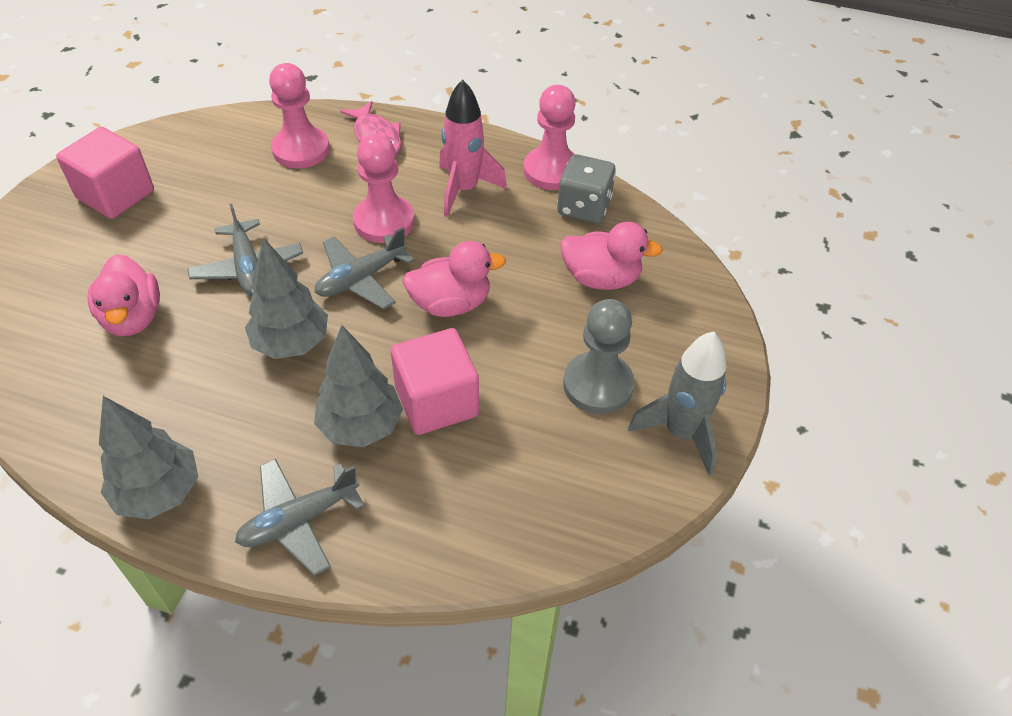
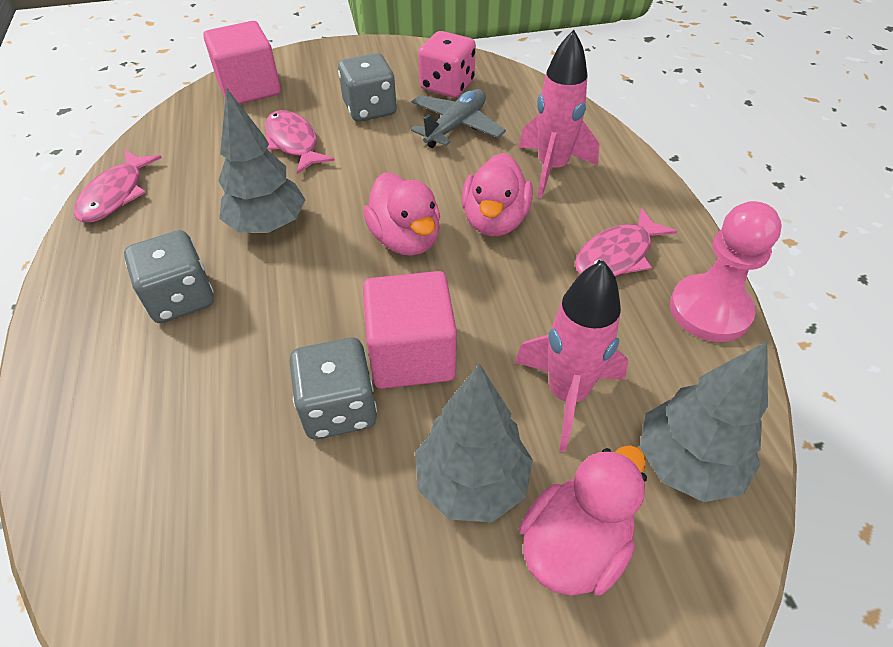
grey dice: [557,154,616,223] = 1 -> [124,230,214,323] [289,338,377,439] [338,53,397,122] = 3
grey pawn: [563,299,635,414] = 1 -> none = 0
grey plane: [187,203,303,296] [235,459,365,576] [315,227,414,310] = 3 -> [411,89,506,148] = 1
grey rocket: [628,332,726,476] = 1 -> none = 0
pink dice: none = 0 -> [418,31,476,98] = 1
pink fish: [340,101,402,156] = 1 -> [74,150,162,223] [265,110,335,174] [575,208,677,277] = 3
pink pawn: [269,63,330,168] [353,134,414,243] [523,85,576,190] = 3 -> [670,201,782,342] = 1
pink rocket: [439,79,507,217] = 1 -> [515,261,628,452] [519,30,600,198] = 2

